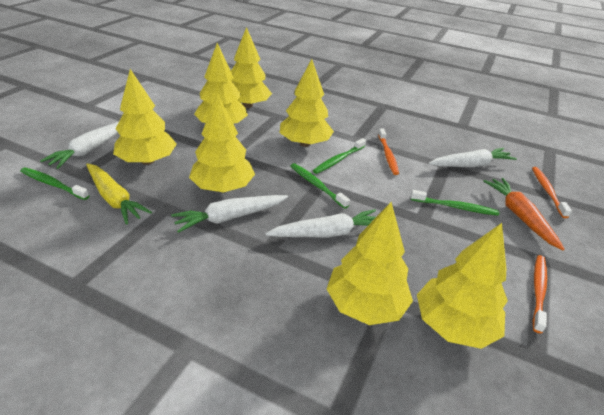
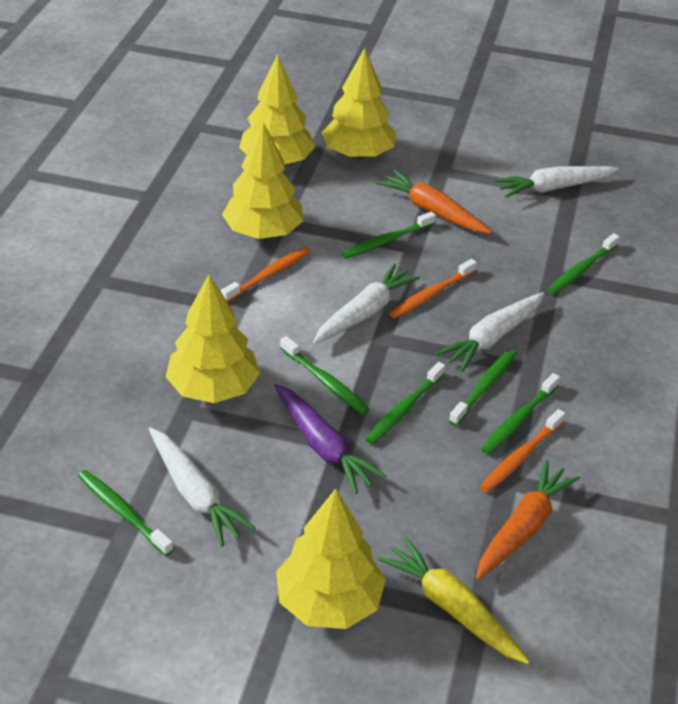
green toothbrush: [20,167,89,200] [291,163,350,209] [313,138,366,174] [411,190,499,216] = 4 -> [78,470,174,556] [280,336,370,415] [341,212,436,259] [365,362,445,445] [449,349,517,426] [481,373,560,455] [547,233,620,295] = 7
orange carrot: [483,178,565,251] = 1 -> [376,170,492,234] [476,460,580,580] = 2
purple carrot: none = 0 -> [274,384,386,494] = 1
yellow tree: [113,69,177,165] [189,93,255,192] [194,43,248,124] [231,27,272,108] [280,59,334,147] [327,202,413,325] [417,223,508,349] = 7 -> [166,275,260,403] [222,122,304,239] [239,55,316,164] [276,489,386,629] [322,48,396,159] = 5

